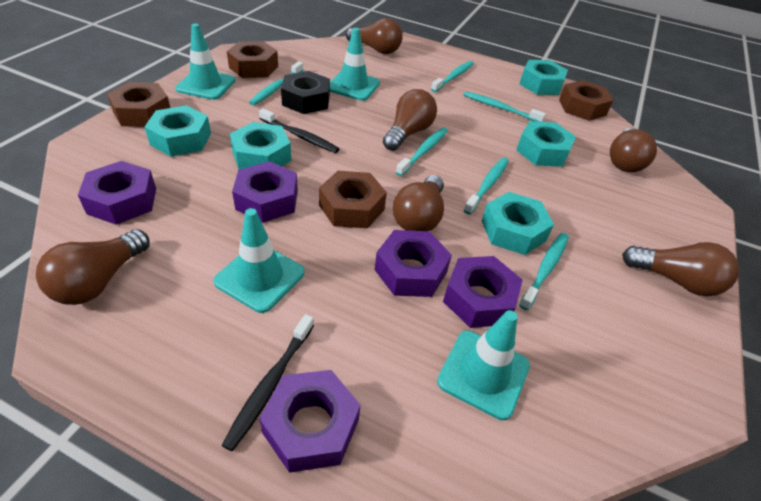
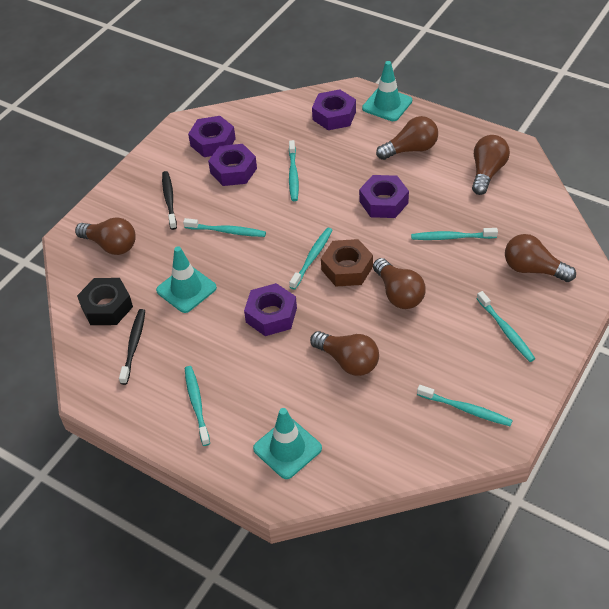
brown nut: [107,82,170,127] [227,41,278,78] [319,171,387,228] [559,80,614,121] = 4 -> [321,239,373,287] = 1
turquoise nut: [145,105,211,157] [230,122,291,170] [482,192,554,255] [516,121,576,167] [519,60,568,95] = 5 -> none = 0
turquoise toothbrush: [249,61,303,105] [396,127,448,176] [431,61,474,92] [464,92,546,122] [464,157,509,215] [519,233,569,310] = 6 -> [183,218,266,237] [185,366,210,446] [289,140,299,201] [289,228,332,290] [411,228,498,240] [417,385,513,426] [477,291,535,362] = 7
turquoise traffic cone: [175,23,236,100] [213,208,305,313] [330,28,380,101] [437,310,530,420] = 4 -> [156,246,217,313] [253,408,322,479] [362,61,412,121] = 3

